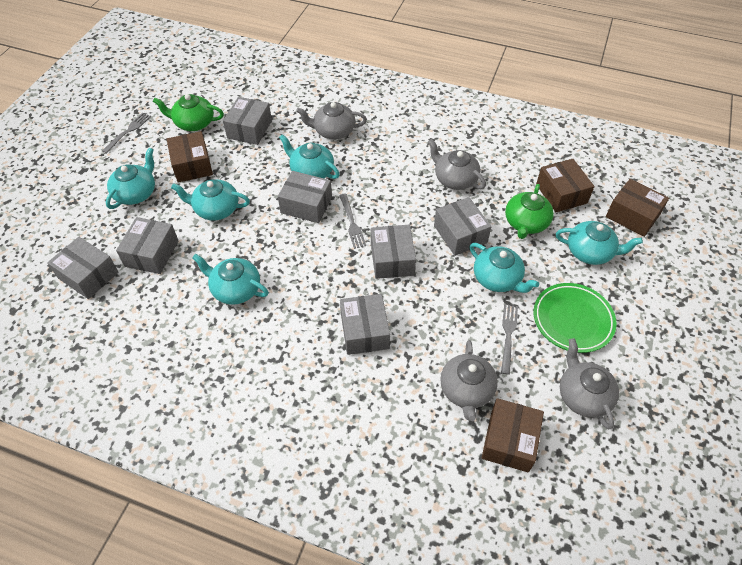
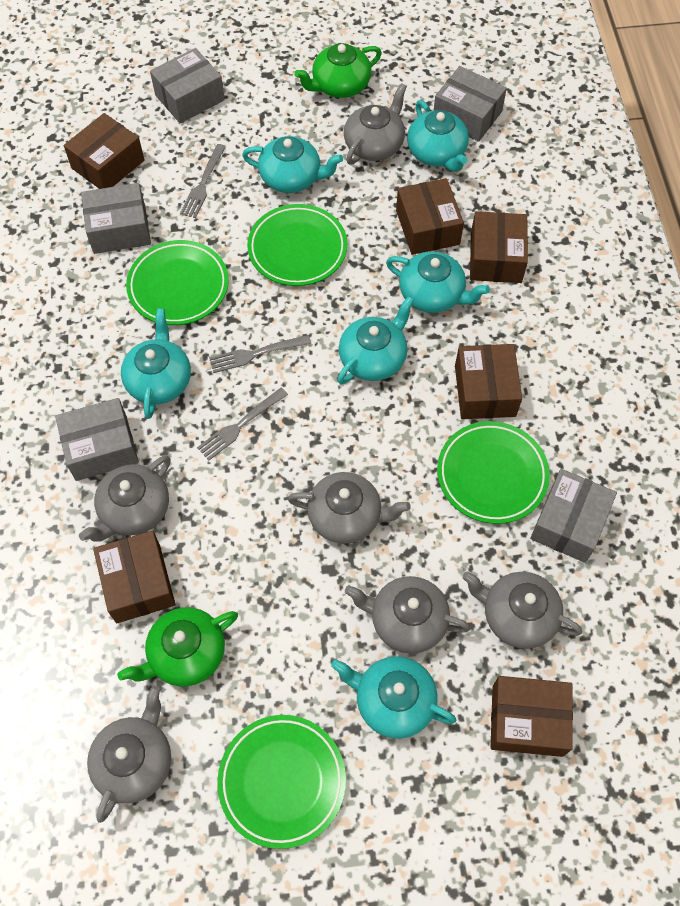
brown box: [167,131,213,183] [482,398,544,473] [536,159,595,212] [606,179,669,237] = 4 -> [64,113,145,189] [93,530,176,623] [396,178,464,255] [455,344,522,419] [470,211,528,283] [491,676,573,757] = 6
green plate: [533,283,617,353] = 1 -> [126,240,229,325] [217,715,346,849] [247,204,347,286] [437,421,550,524] = 4
grey box: [47,237,119,299] [116,217,179,274] [223,97,272,145] [278,171,332,223] [340,294,390,355] [371,225,416,279] [434,197,491,256] = 7 -> [55,398,139,481] [81,183,151,254] [150,48,225,124] [434,66,507,142] [530,469,617,563] = 5
grey teapot: [296,102,367,139] [428,139,486,190] [440,340,498,421] [560,338,619,429] = 4 -> [79,455,171,542] [87,686,171,823] [288,472,411,544] [344,83,407,164] [345,576,470,654] [462,571,582,649] = 6

